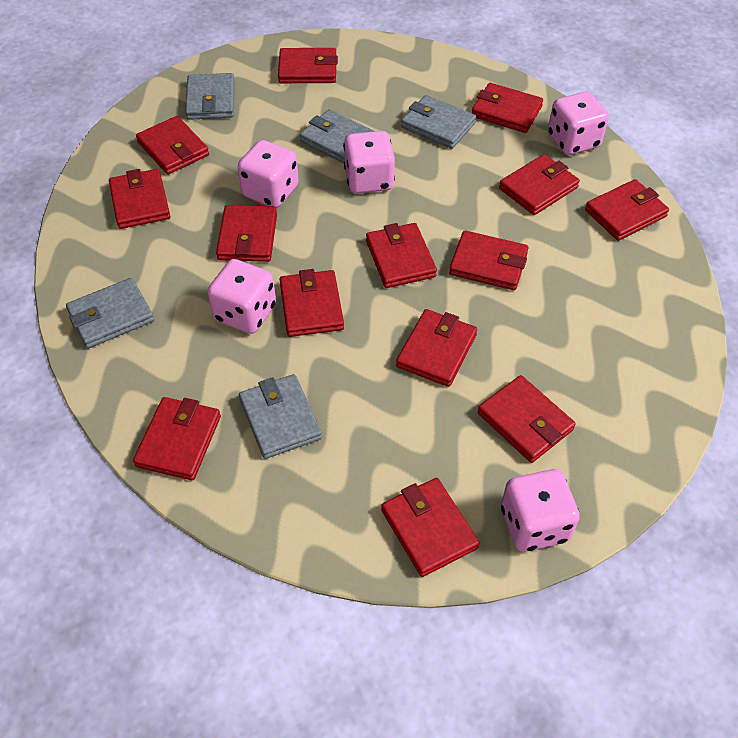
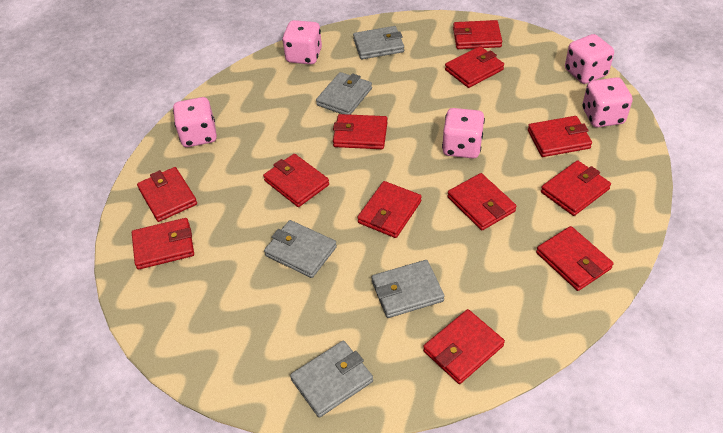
red wallet: [109,169,170,229] [133,397,221,480] [136,116,209,174] [216,205,277,262] [278,48,338,83] [280,269,344,337] [366,223,437,288] [381,478,479,577] [396,309,477,387] [449,231,528,290] [472,83,543,133] [478,375,576,463] [499,154,580,215] [585,179,669,241] = 14 -> [132,218,194,270] [137,167,197,222] [263,154,329,207] [333,114,388,149] [357,181,422,238] [423,309,505,384] [445,46,504,88] [447,173,517,230] [453,20,502,49] [528,116,592,157] [536,226,613,291] [541,160,611,216] = 12

